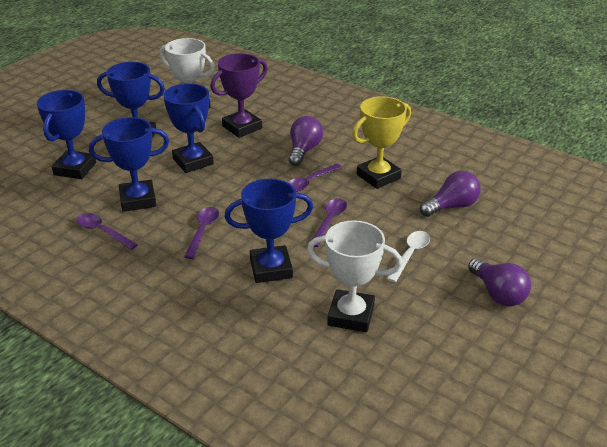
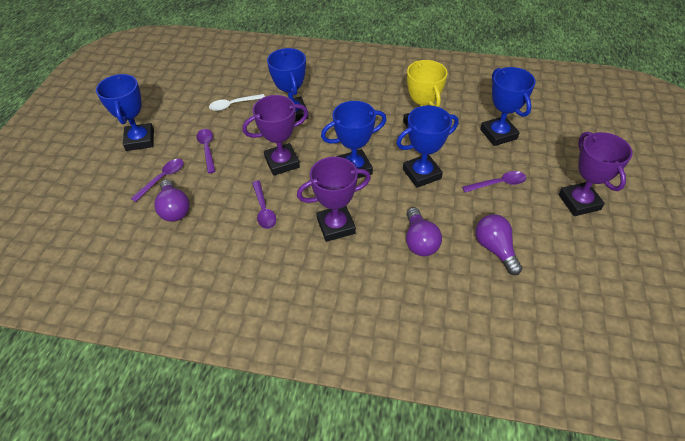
purple trophy: [210,53,267,138] = 1 -> [242,95,308,176] [297,157,371,242] [559,131,633,216] = 3
white trophy: [159,38,215,108] [307,220,402,332] = 2 -> none = 0

